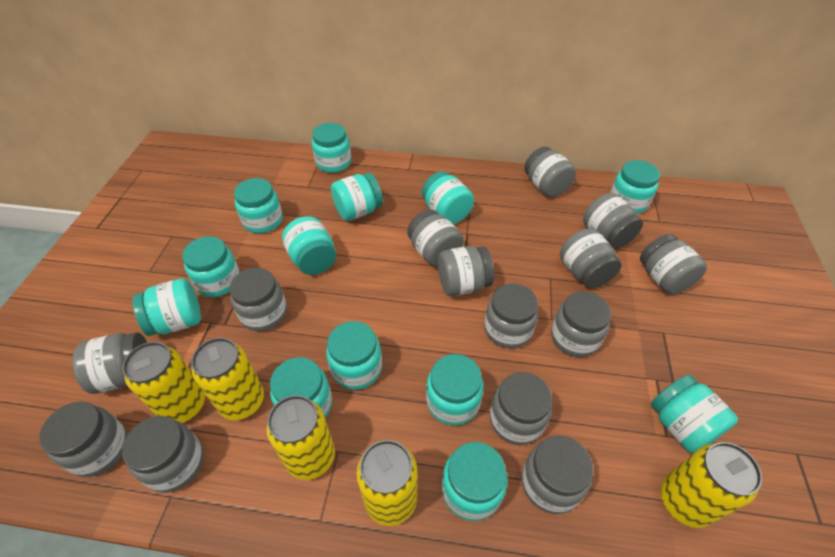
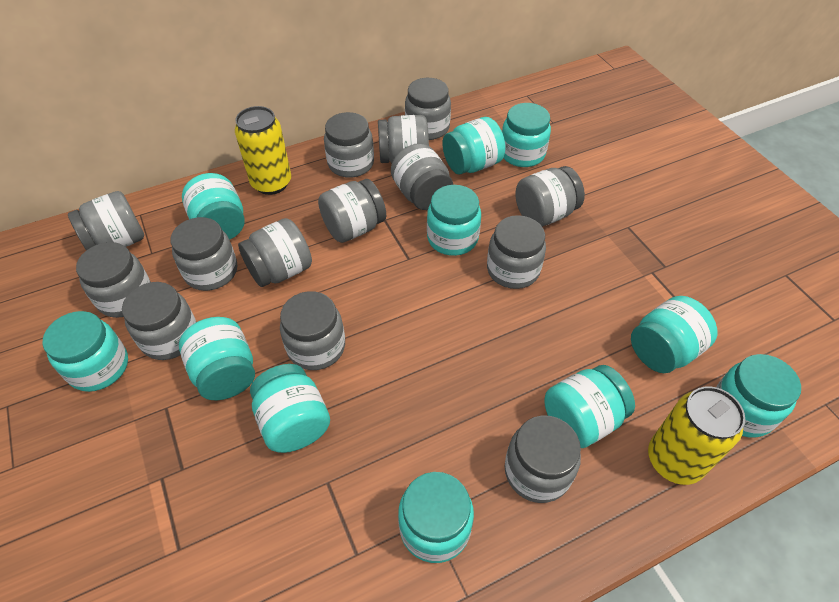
turquoise jar: [133,278,201,336] [182,236,240,297] [234,178,283,233] [270,357,332,418] [282,216,336,275] [312,123,351,173] [326,321,382,390] [331,173,383,221] [422,171,474,224] [426,354,484,425] [442,442,508,521] [610,160,660,214] [651,375,738,453] = 13 -> [43,311,128,392] [179,317,255,400] [182,173,245,240] [250,364,330,453] [398,472,474,563] [427,185,481,256] [442,117,505,175] [502,103,551,167] [544,365,635,448] [631,296,717,373] [716,354,801,438] = 11
yellow can: [122,342,205,423] [191,338,264,420] [267,395,335,480] [356,440,417,526] [660,442,762,528] = 5 -> [235,106,291,195] [648,386,745,485] = 2

